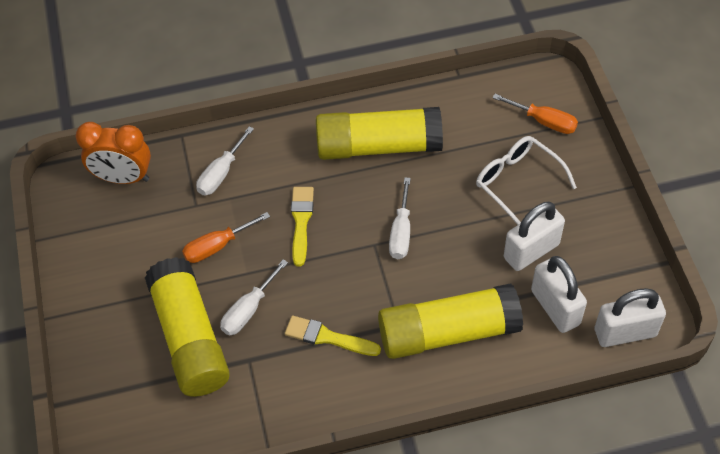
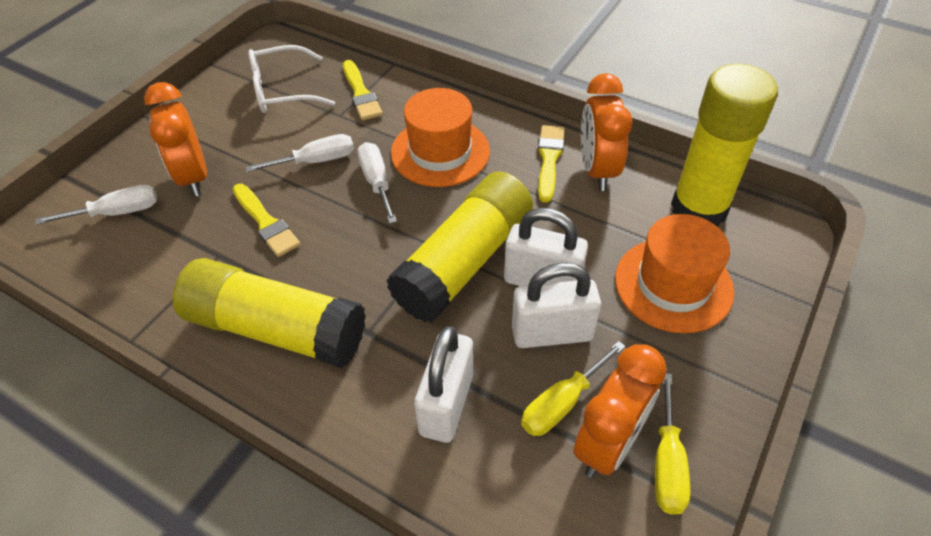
orange clock: [76,122,151,184] = 1 -> [144,82,207,197] [574,344,667,478] [581,73,633,191] = 3
orange hat: none = 0 -> [391,88,490,187] [615,214,734,333] = 2
orange screwdriver: [182,212,270,263] [492,94,578,134] = 2 -> none = 0
yellow brush: [285,315,381,356] [291,187,314,266] = 2 -> [233,184,300,257] [343,60,383,120] [538,125,565,203] = 3
yellow screwdriver: none = 0 -> [521,341,626,436] [655,373,690,515] = 2

